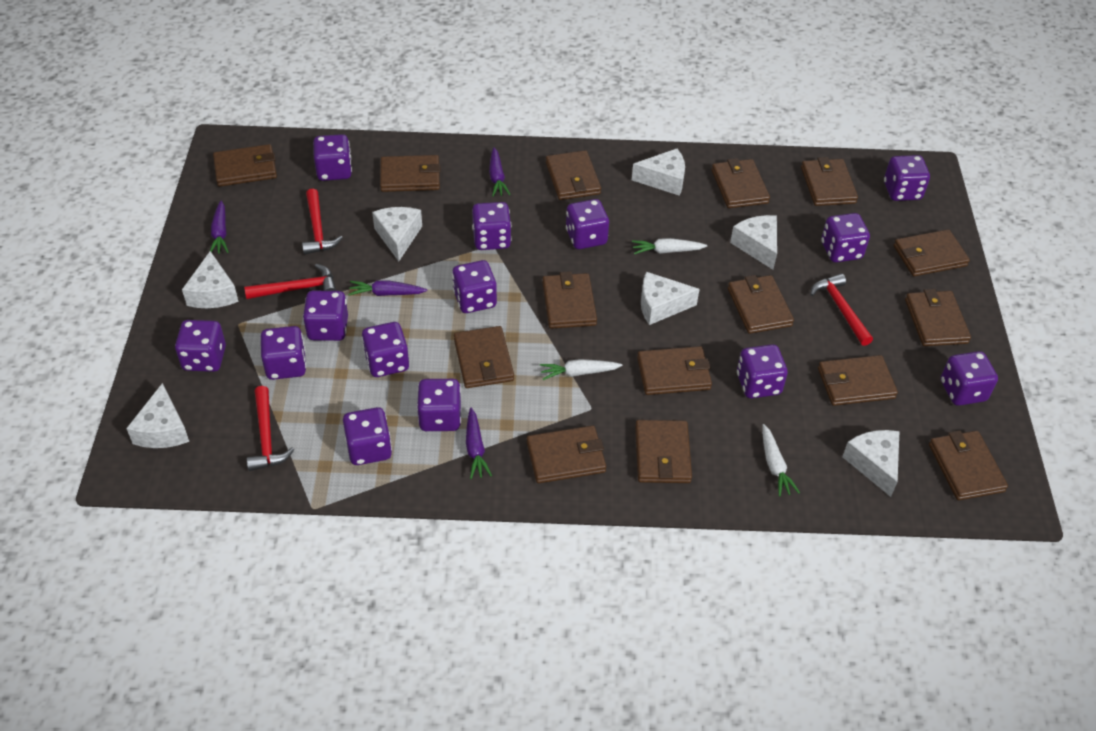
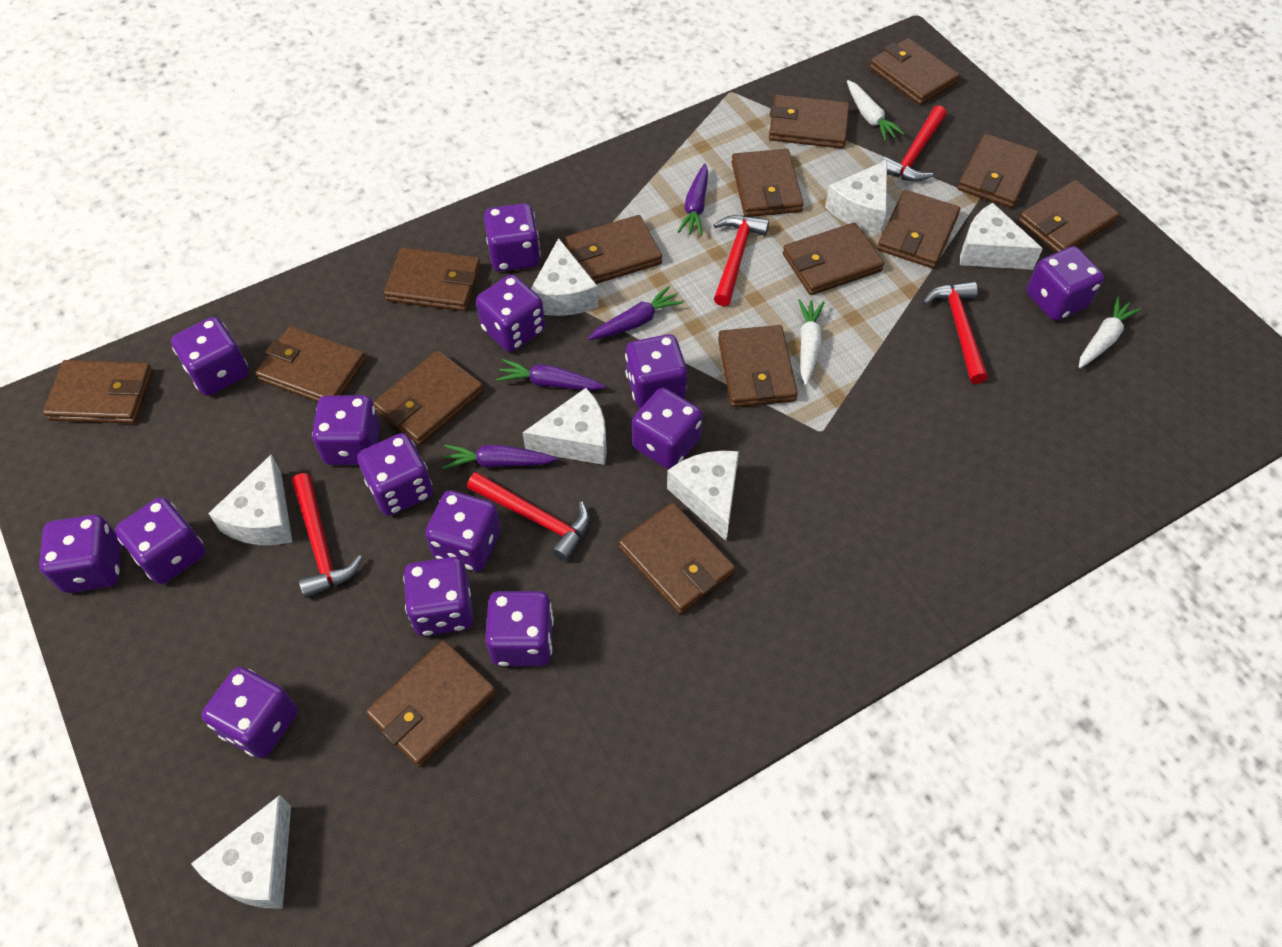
red hammer: [244,264,336,299] [247,386,295,471] [302,189,343,255] [810,273,873,346] = 4 -> [292,473,363,598] [467,472,590,561] [714,215,769,306] [882,106,947,182] [923,282,988,384] = 5

